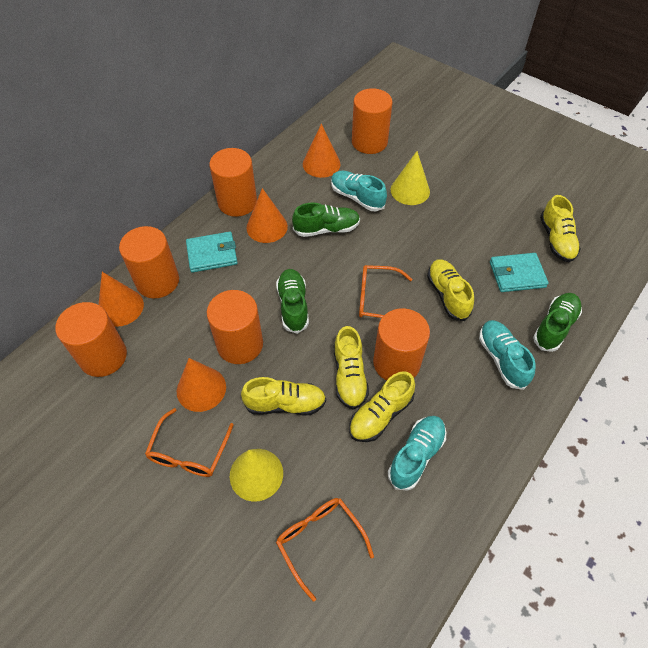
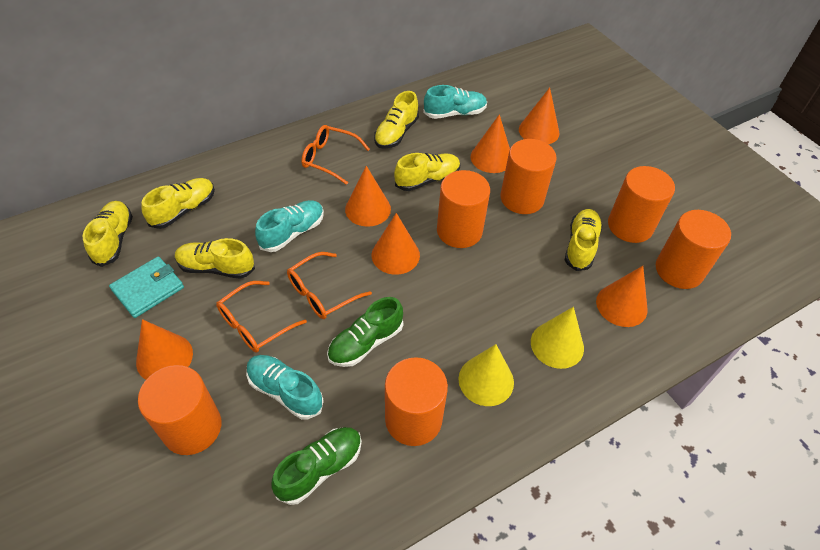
green shoe: [276,269,309,334] [292,202,360,237] [533,293,582,352] = 3 -> [271,427,362,505] [327,297,403,367] = 2
orange cone: [98,272,144,327] [177,358,226,412] [246,188,288,243] [303,124,340,178] = 4 -> [136,319,193,379] [345,166,391,227] [372,213,420,275] [471,114,510,173] [519,88,559,144] [596,266,648,327] = 6
turquoise wallet: [186,232,238,273] [490,253,549,292] = 2 -> [109,256,184,318] = 1
yellow shoe: [241,377,326,415] [334,326,369,409] [349,371,415,442] [427,259,474,321] [540,195,581,262] = 5 -> [83,201,133,267] [142,178,215,229] [175,238,255,279] [374,91,419,149] [394,153,460,191] [565,209,603,271] = 6

